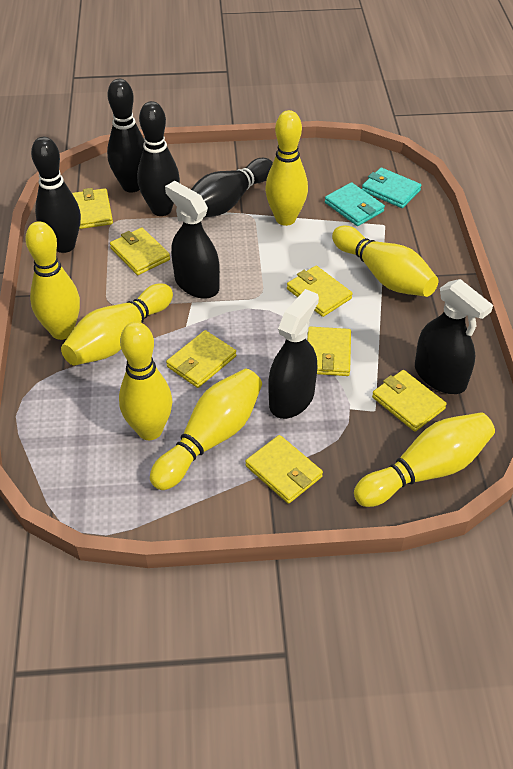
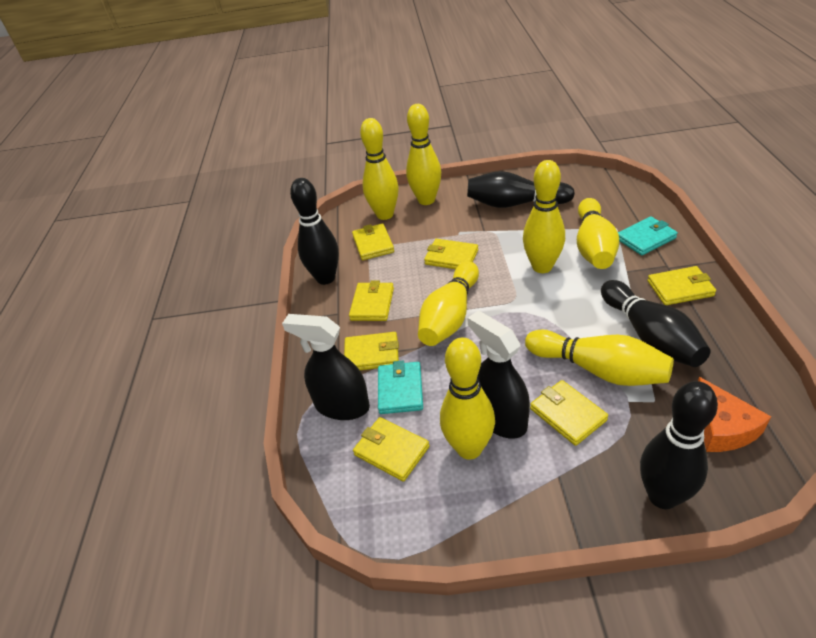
black spray bottle: [165,181,220,299] [268,289,319,419] [415,279,493,394] = 3 -> [282,314,370,420] [467,311,530,439] = 2
orange cheese: none = 0 -> [698,377,771,452] = 1

